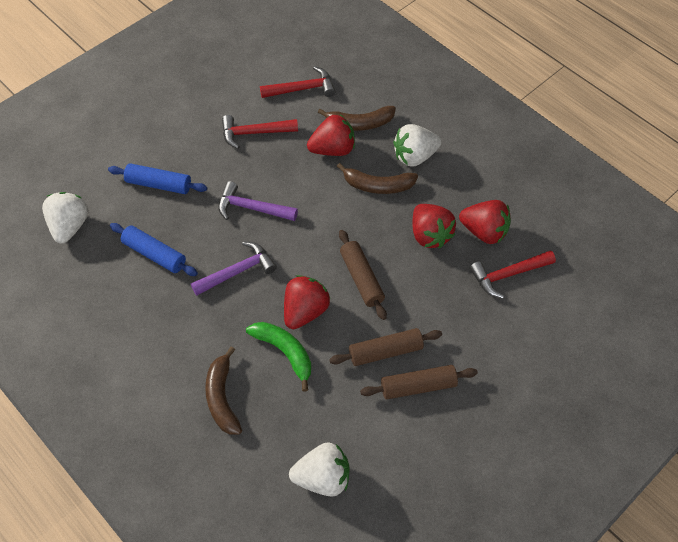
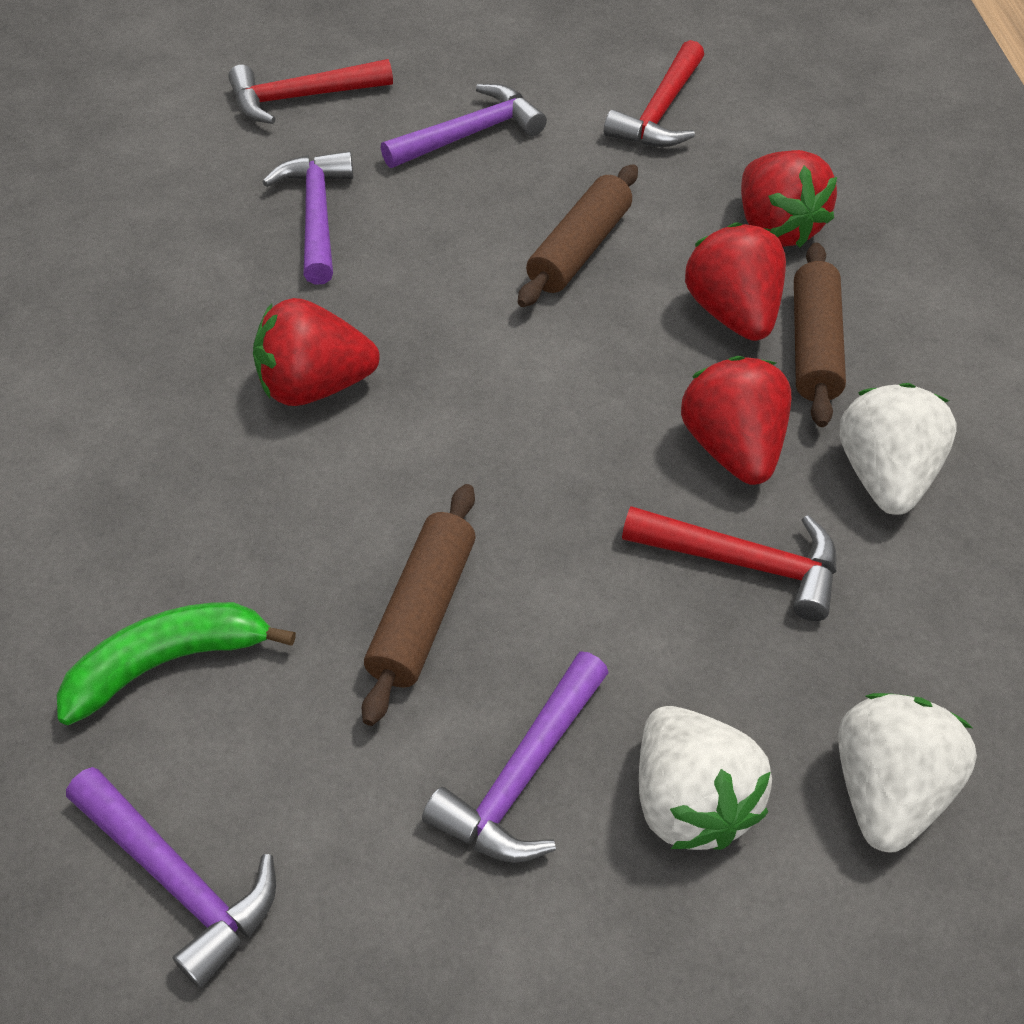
blue rolling pin: [108,163,207,194] [110,223,198,276] = 2 -> none = 0
brown banana: [205,346,242,435] [318,106,396,131] [337,163,418,194] = 3 -> none = 0
purple hammer: [191,241,277,296] [218,181,298,221] = 2 -> [66,767,276,988] [263,151,354,285] [381,84,547,168] [422,651,609,863] = 4

